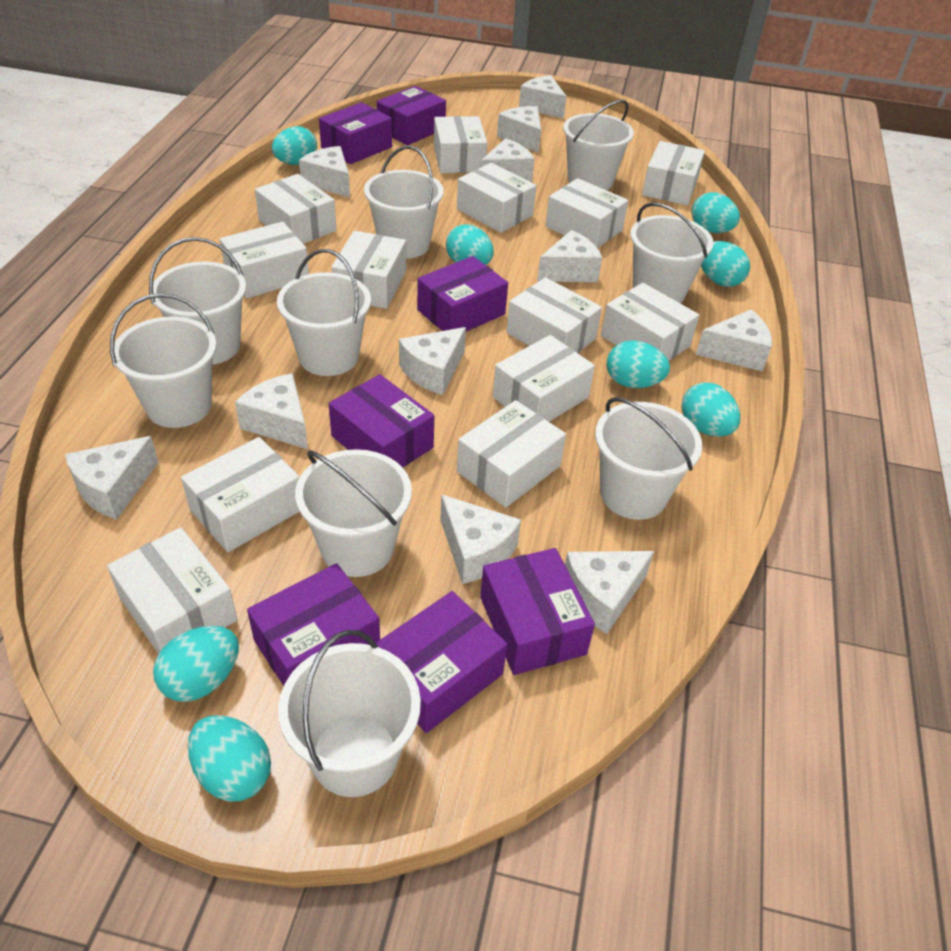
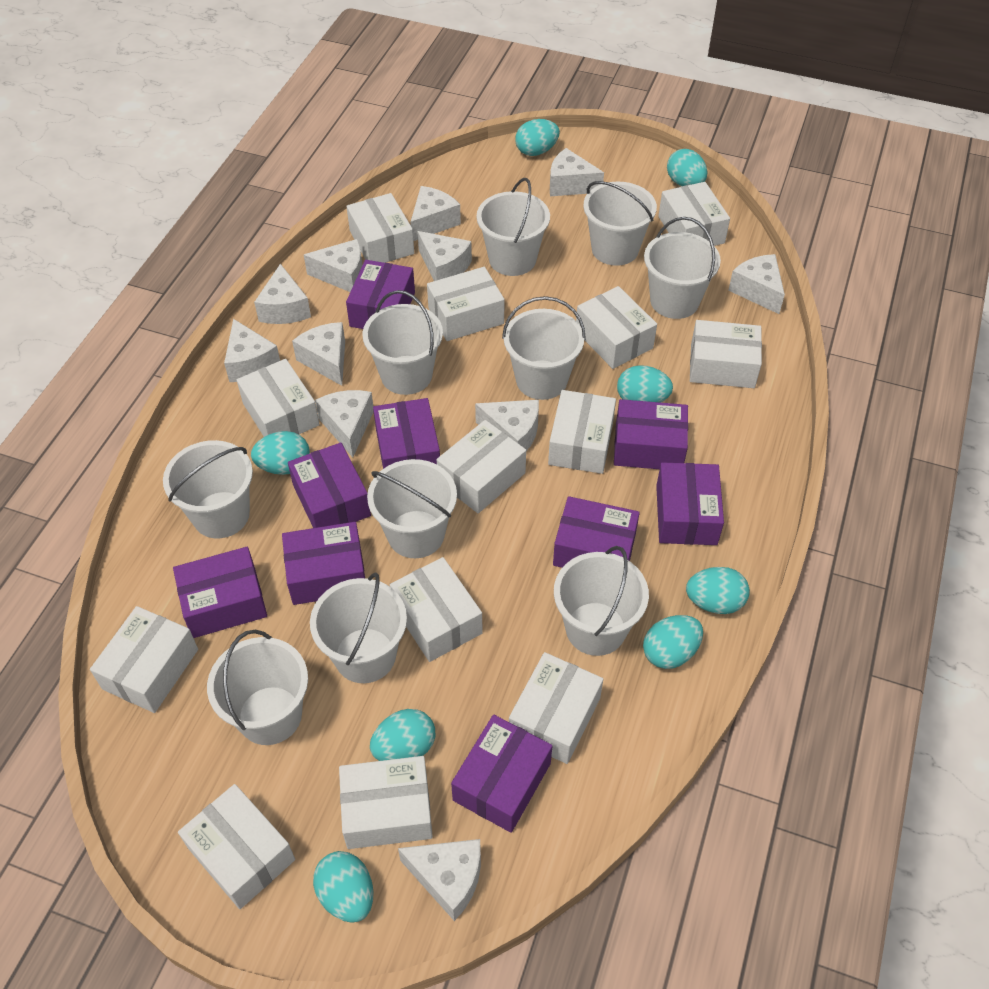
purple box: [247,563,380,686] [319,102,392,164] [329,374,434,467] [376,591,507,733] [377,86,446,145] [417,256,508,332] [480,548,595,675] = 7 -> [173,547,267,638] [282,522,365,605] [288,442,371,528] [346,260,415,329] [373,398,440,469] [451,715,552,833] [553,496,640,568] [614,399,688,469] [656,462,724,545] = 9
white bucket: [110,293,217,428] [149,237,246,365] [277,249,371,376] [278,630,421,797] [295,449,412,577] [364,146,444,259] [563,99,634,190] [595,397,702,520] [630,202,714,303] = 9 -> [163,440,253,538] [207,630,308,745] [310,572,407,683] [363,290,443,395] [367,459,457,558] [477,178,550,276] [502,296,586,400] [554,546,649,656] [583,181,657,266] [644,217,721,319] = 10

